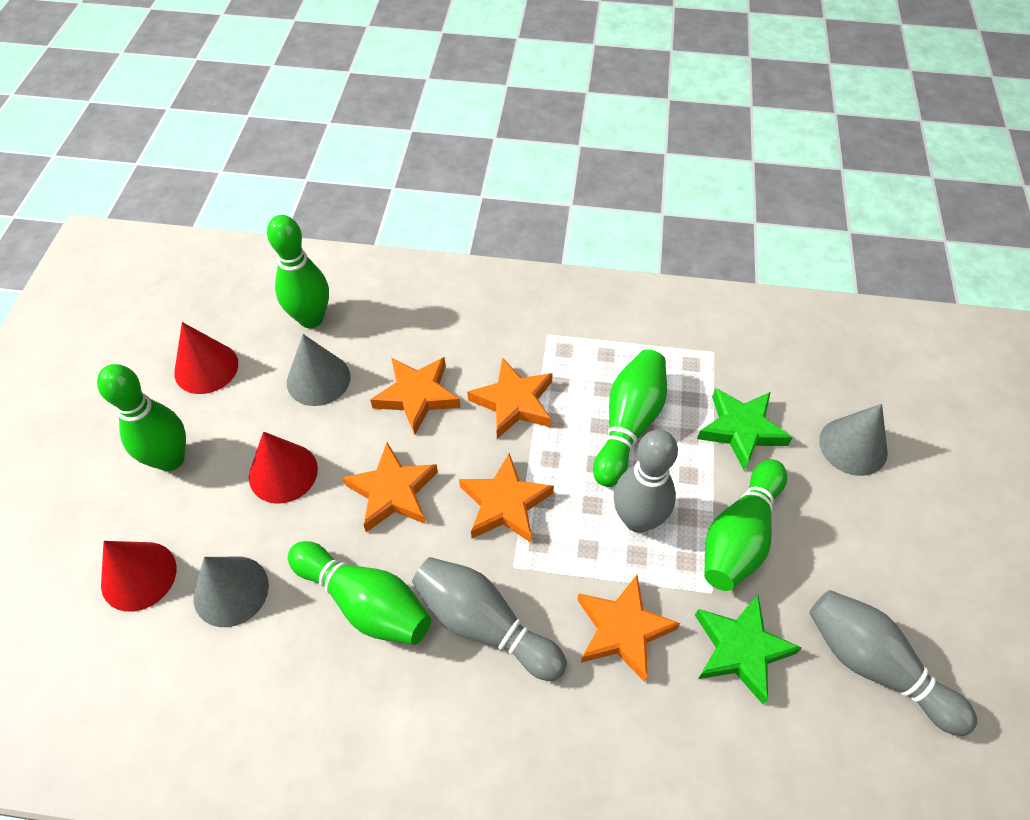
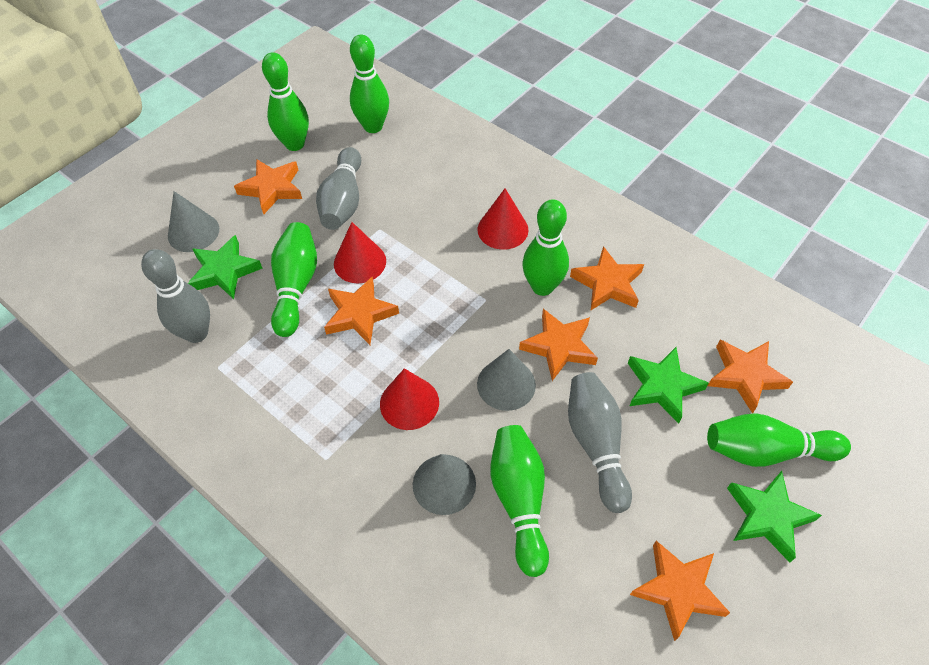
green bowling pin: [97,364,186,471] [267,215,329,328] [288,541,431,645] [593,349,667,487] [704,459,787,591] = 5 -> [262,52,309,151] [271,222,317,337] [350,35,389,133] [490,425,549,577] [522,199,569,296] [707,413,851,467] = 6
green star: [695,595,802,704] [697,388,793,471] = 2 -> [188,235,263,299] [628,347,709,424] [727,471,822,563] = 3
orange star: [342,442,438,532] [370,357,461,435] [459,453,554,543] [467,358,553,439] [577,575,680,682] = 5 -> [234,159,302,214] [324,277,399,345] [519,309,598,381] [570,246,644,311] [630,541,730,641] [708,340,793,414] = 6

